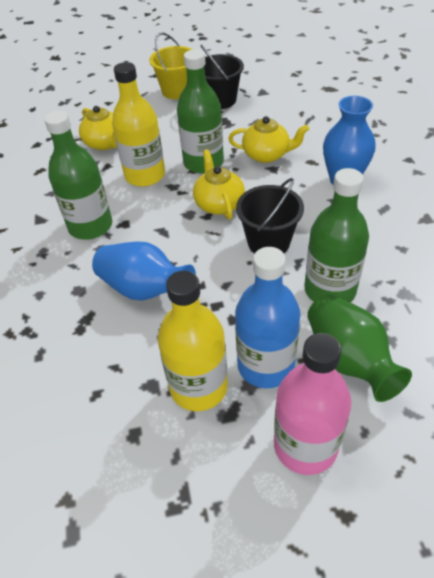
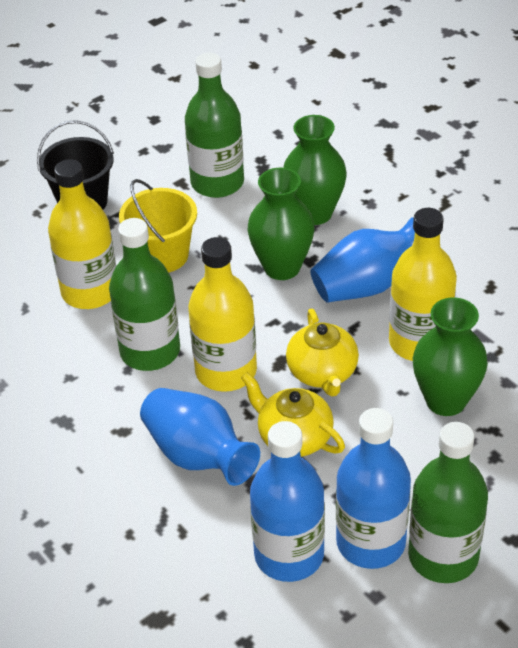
black bucket: [200,45,244,109] [236,178,304,254] = 2 -> [37,120,114,210] = 1
blue bottle: [235,247,301,388] = 1 -> [250,421,325,582] [336,408,411,569] = 2
green vase: [307,295,412,402] = 1 -> [248,168,314,280] [283,115,347,225] [413,297,488,416] = 3
pink bottle: [274,333,352,475] = 1 -> none = 0
yellow bottle: [112,62,165,187] [158,271,228,411] = 2 -> [48,159,116,309] [188,237,257,392] [389,208,457,361] = 3
yellow teapot: [79,106,117,150] [193,150,245,220] [228,116,309,163] = 3 -> [241,372,345,457] [286,309,359,396] = 2

